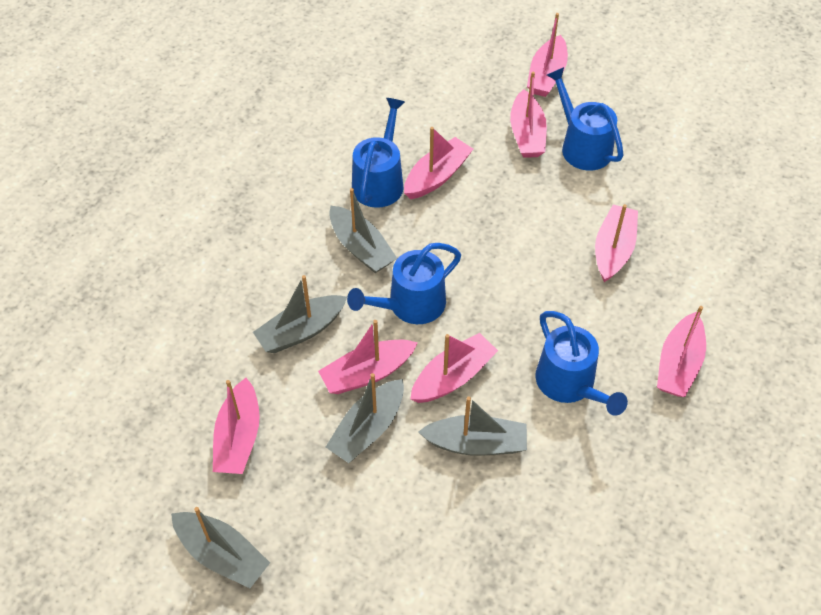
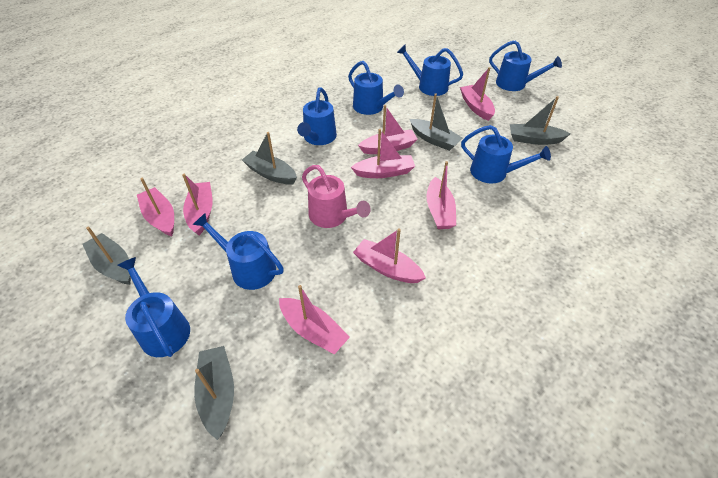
blue watering can: [347,243,461,324] [352,98,405,208] [535,311,628,416] [547,67,624,170] = 4 -> [117,257,190,357] [193,213,284,290] [297,87,337,145] [348,61,404,115] [397,45,463,96] [461,125,551,183] [489,40,562,91] = 7
pink watering can: none = 0 -> [302,165,371,228] = 1

